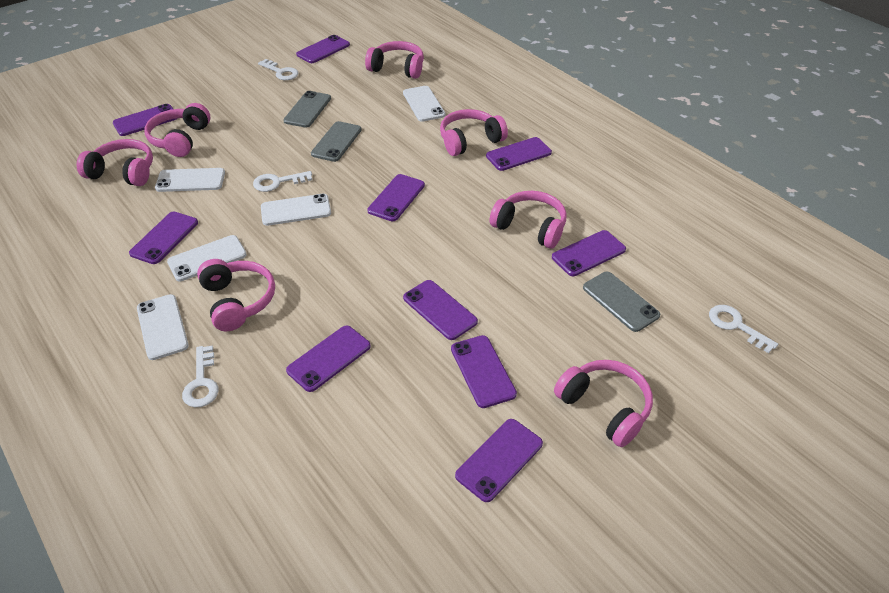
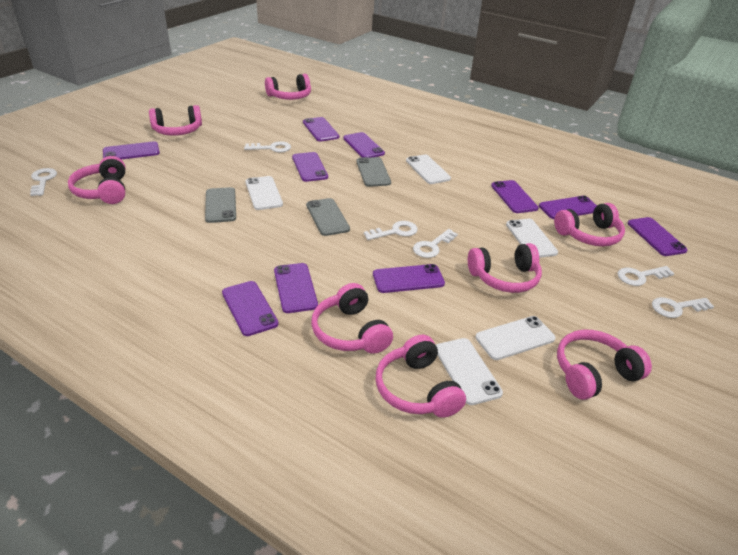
pink headphones: [77,139,153,186] [144,103,210,157] [197,259,275,331] [365,41,424,79] [440,109,508,156] [490,191,566,249] [554,360,653,447] = 7 -> [68,156,125,204] [149,105,202,136] [265,74,311,100] [311,283,393,354] [376,335,466,418] [468,243,542,293] [554,203,625,246] [557,330,652,400] = 8
white key: [182,345,218,407] [253,171,312,192] [258,59,299,80] [709,305,778,353] = 4 -> [30,168,57,196] [244,141,291,152] [364,221,417,240] [413,229,458,258] [618,266,675,286] [652,297,714,318] = 6

